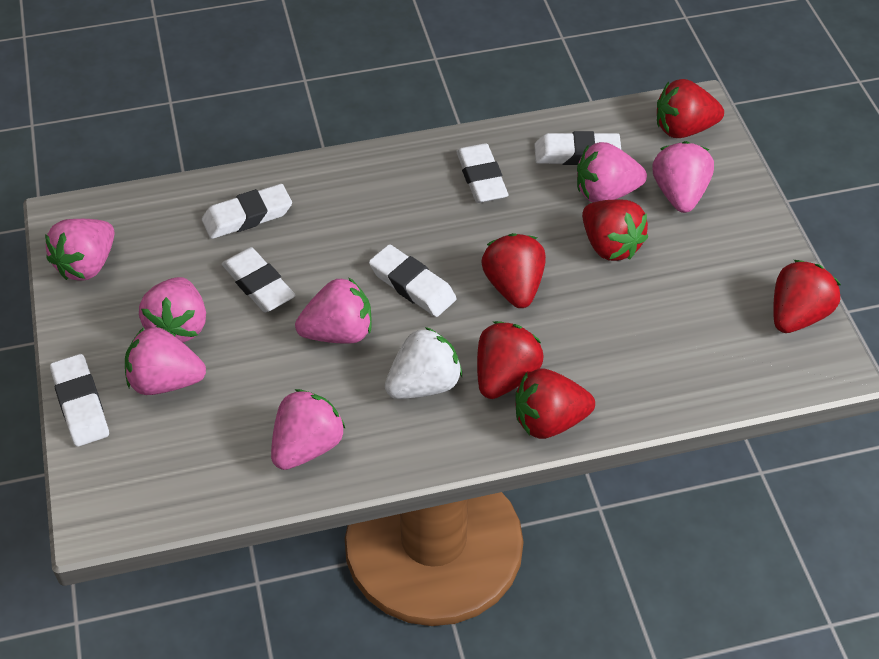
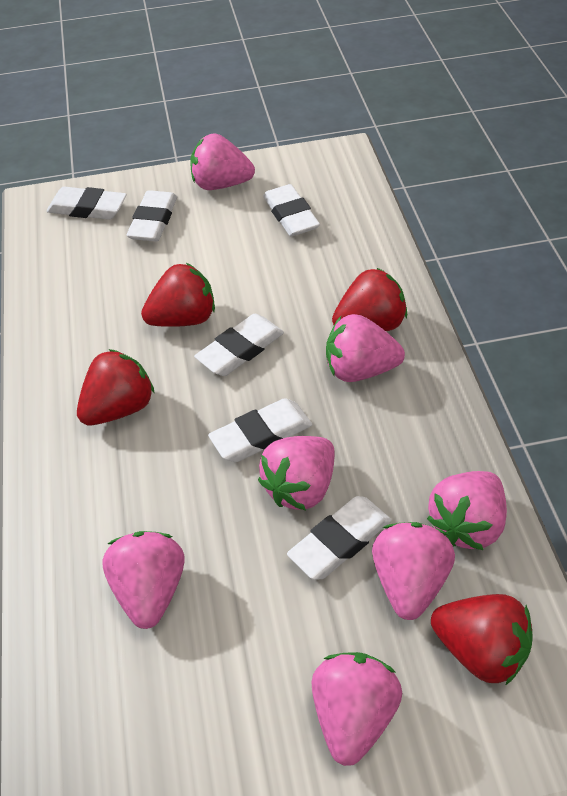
red strawberry: [477,321,544,399] [481,233,546,308] [515,368,595,439] [582,200,648,261] [657,79,724,138] [773,260,841,333] = 6 -> [77,349,155,425] [141,263,215,327] [332,268,407,331] [431,594,533,686] = 4
white strawberry: [385,327,462,399] = 1 -> none = 0

